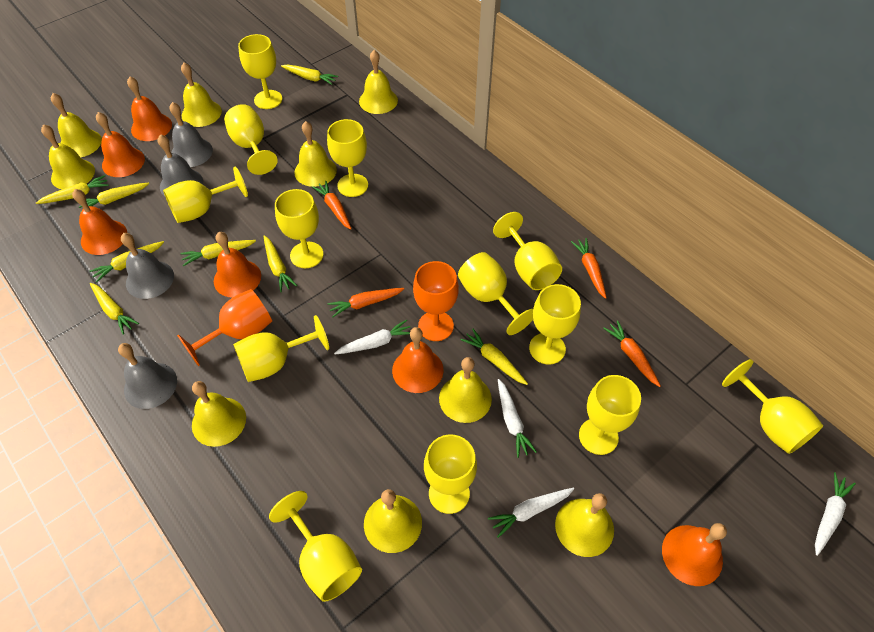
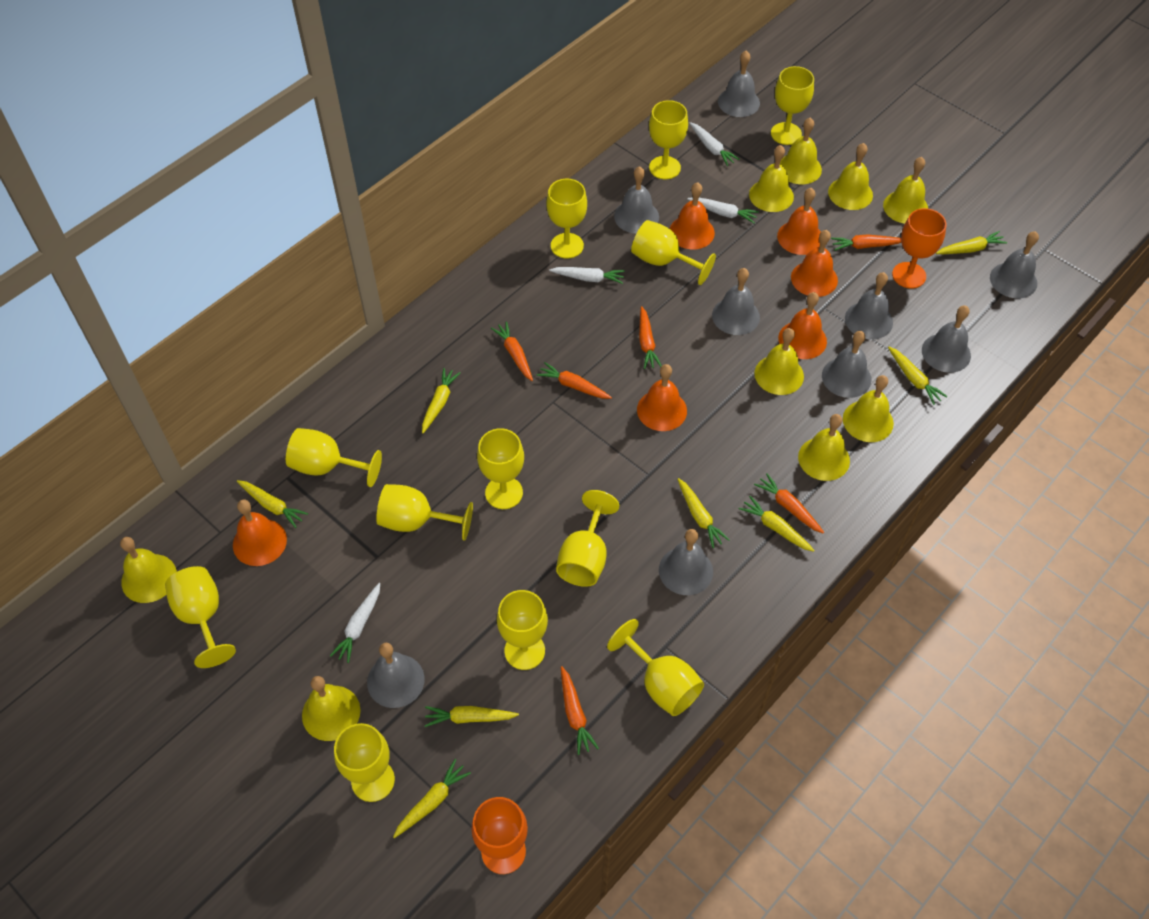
grey bell: [118,343,177,409] [121,233,174,299] [158,134,203,196] [169,102,213,167] = 4 -> [367,643,425,708] [614,166,659,234] [659,529,713,595] [712,268,760,335] [718,51,760,117] [822,331,871,398] [845,272,893,340] [922,305,971,373] [990,231,1039,298] = 9
orange carrot: [312,181,351,230] [327,288,404,318] [571,238,606,299] [603,320,661,387] = 4 -> [491,321,533,381] [537,362,612,399] [561,666,599,755] [639,306,662,369] [754,473,824,533] [831,235,901,251] = 6
yellow goblet: [163,166,248,223] [224,104,278,175] [233,315,329,382] [238,34,282,109] [269,491,362,602] [275,189,323,268] [327,119,368,197] [424,435,477,514] [458,252,533,335] [493,212,562,290] [529,284,581,365] [579,375,641,455] [722,359,823,454] = 13 -> [165,566,236,668] [286,428,382,487] [334,723,395,802] [376,484,473,541] [477,428,524,509] [497,590,548,670] [546,179,587,259] [556,490,619,587] [607,619,704,716] [631,220,716,285] [649,100,688,179] [771,66,814,145] = 12

